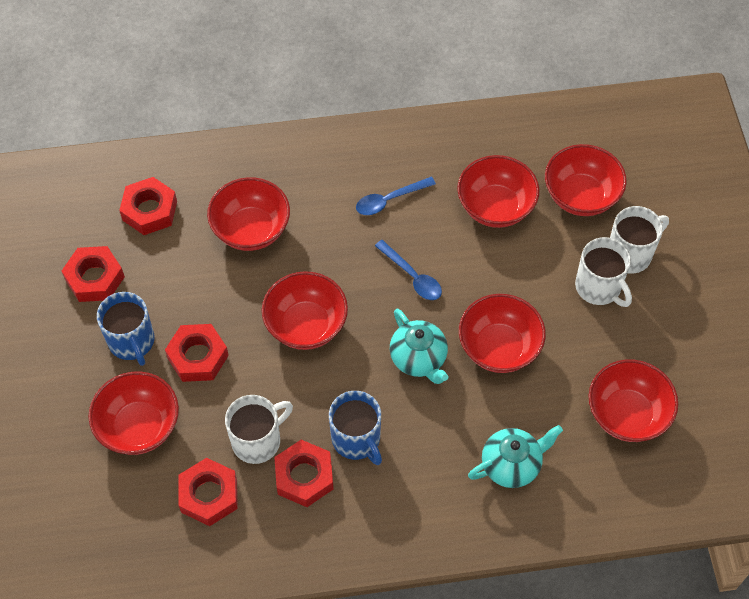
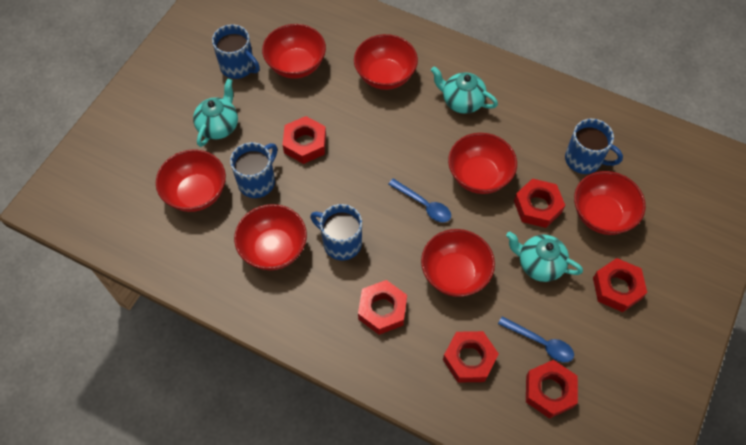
blue mug: [97,292,155,366] [329,391,382,465] = 2 -> [212,24,260,79] [230,142,277,198] [310,204,362,260] [565,118,623,174] = 4
red nut: [62,246,125,302] [119,177,177,235] [165,324,229,382] [179,458,238,526] [274,440,334,507] = 5 -> [283,116,326,164] [358,280,407,335] [443,331,499,383] [514,179,565,228] [526,360,578,419] [593,258,647,312] = 6
turquoise teapot: [390,309,448,384] [468,425,563,488] = 2 -> [193,79,238,147] [431,66,498,114] [506,231,583,282] = 3
white mug: [225,395,293,464] [575,237,632,307] [610,206,669,273] = 3 -> none = 0

